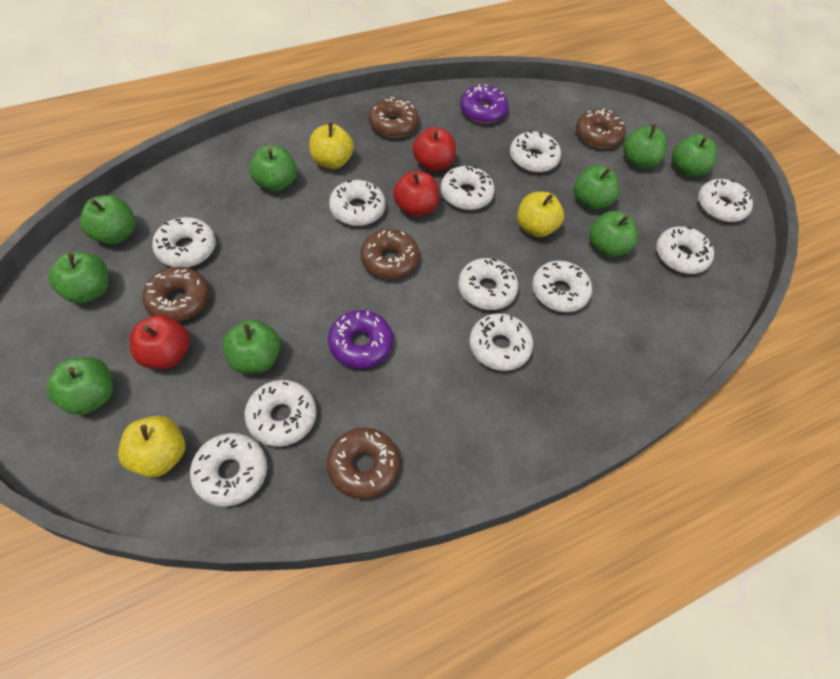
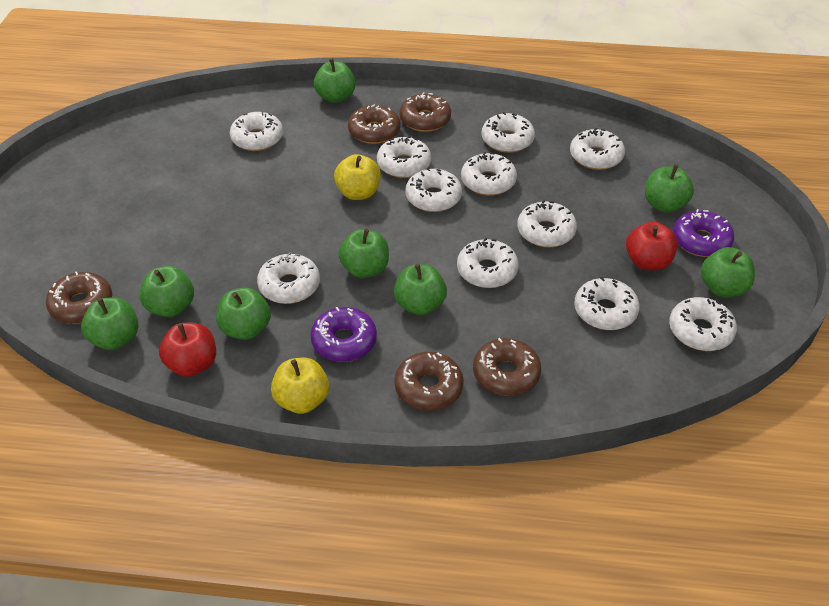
green apple: [46,357,113,415] [49,252,109,304] [80,195,135,245] [223,320,281,374] [250,145,297,192] [574,165,619,210] [589,211,638,257] [623,124,667,168] [672,134,717,177] = 9 -> [81,297,139,350] [139,266,194,317] [216,287,271,340] [314,58,356,103] [338,229,389,278] [394,264,447,315] [645,164,694,213] [701,247,755,297] = 8
red apple: [130,315,190,369] [393,171,439,217] [413,127,456,171] = 3 -> [159,323,216,377] [626,222,678,270] = 2
yellow apple: [118,416,185,478] [309,122,354,169] [517,192,564,237] = 3 -> [271,358,329,414] [334,154,381,200] = 2

